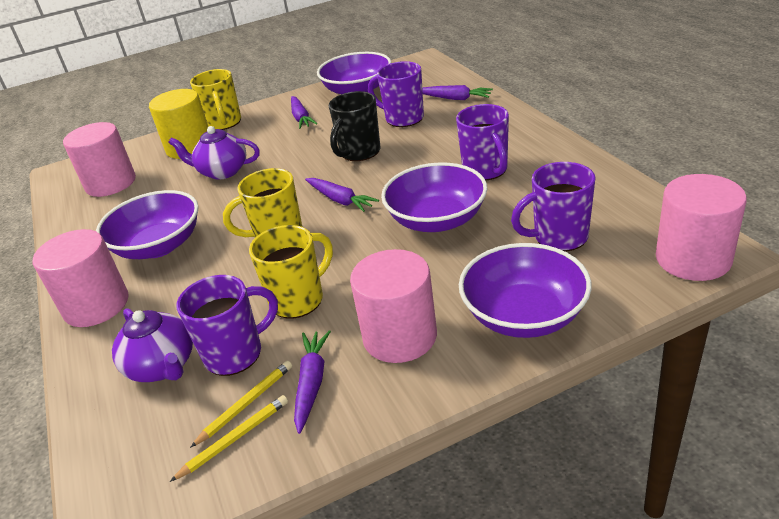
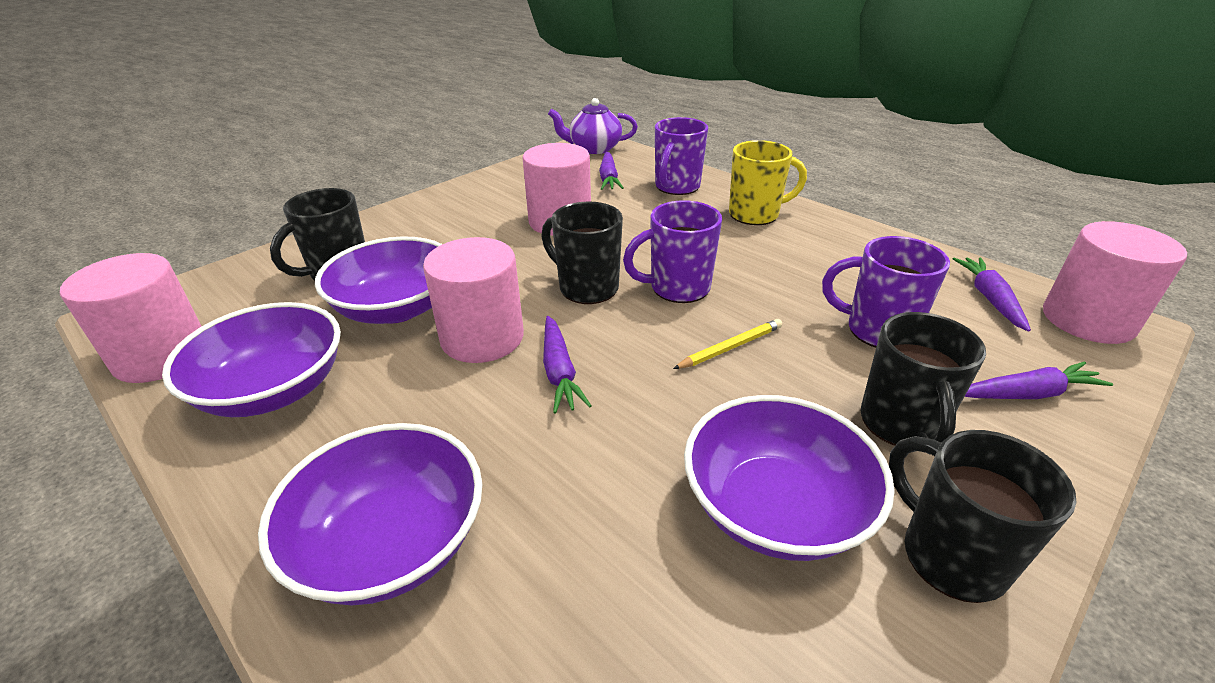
black mug: [329,91,380,161] = 1 -> [270,188,365,281] [541,202,623,304] [860,312,986,455] [889,430,1076,603] = 4
purple mug: [177,275,278,376] [368,61,424,127] [456,104,509,180] [511,162,596,252] = 4 -> [623,200,722,303] [655,117,708,195] [822,236,950,347] = 3
purple teapot: [112,308,193,382] [168,126,260,180] = 2 -> [548,98,638,154] = 1
yellow cylinder: [149,89,208,159] = 1 -> none = 0
yellow mug: [190,69,241,130] [223,168,302,238] [249,225,333,319] = 3 -> [729,140,807,225] = 1
yellow pencil: [170,395,288,482] [190,360,292,448] = 2 -> [673,319,782,369] = 1

